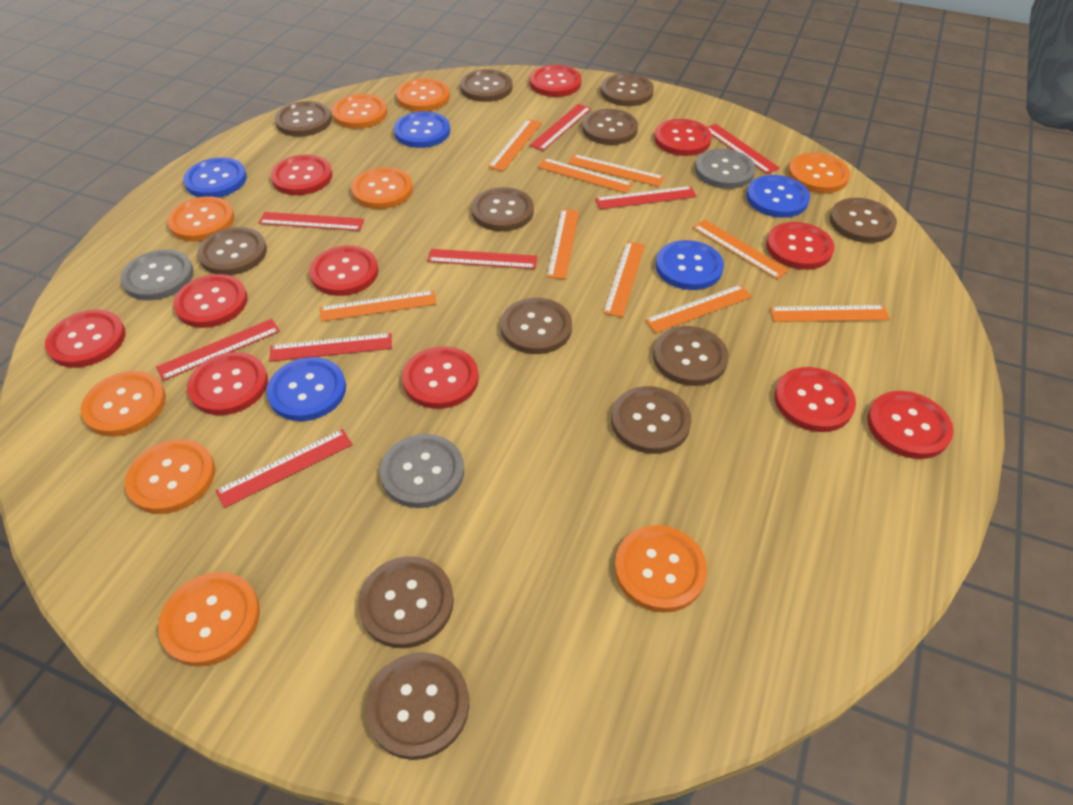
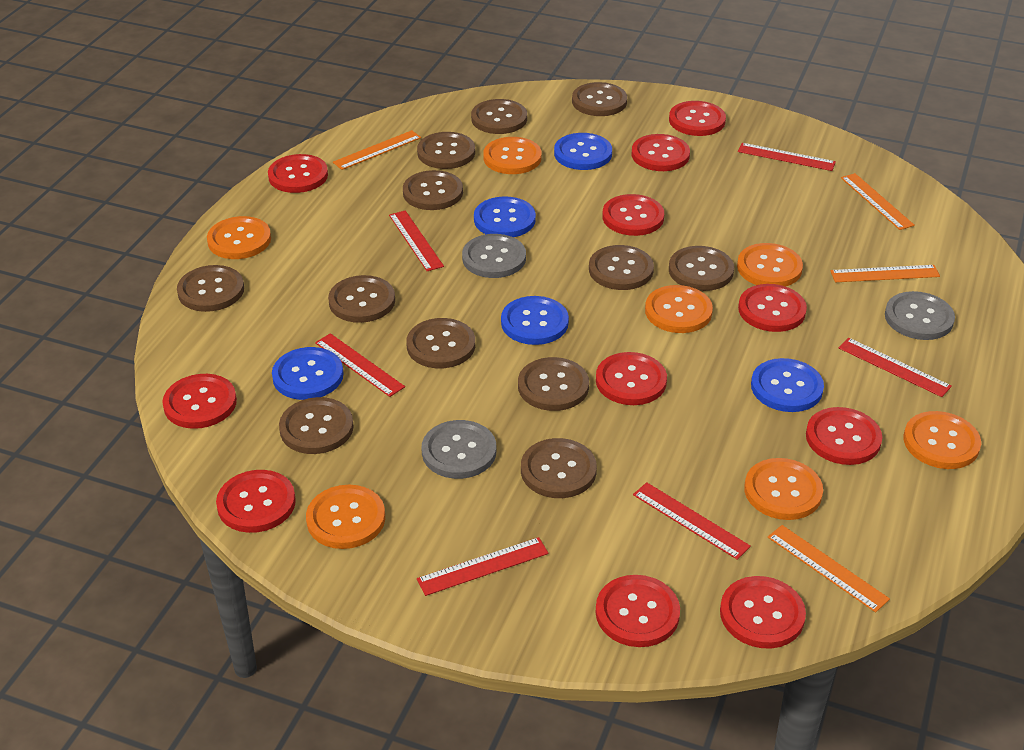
orange button: [80,371,166,436] [125,439,215,514] [158,572,260,667] [167,196,235,242] [332,94,388,129] [351,167,413,209] [396,78,450,112] [614,525,707,613] [788,153,850,193] = 9 -> [207,216,271,259] [306,485,385,549] [483,137,542,174] [645,285,713,333] [737,243,803,287] [744,458,823,520] [904,411,981,469] = 7
orange ruler: [320,290,437,322] [488,119,542,171] [537,158,633,193] [547,209,579,279] [568,154,664,187] [603,241,645,317] [645,284,752,333] [693,219,789,279] [770,305,890,322] = 9 -> [333,130,421,170] [768,525,890,612] [831,265,940,282] [841,173,915,230] = 4
red ruler: [156,319,280,381] [215,429,353,508] [259,212,364,231] [269,333,392,362] [427,249,537,269] [529,104,591,151] [595,186,697,209] [707,124,780,174] = 8 -> [315,333,405,397] [389,210,444,271] [417,537,549,596] [633,482,751,560] [738,143,836,171] [839,338,952,397] = 6

